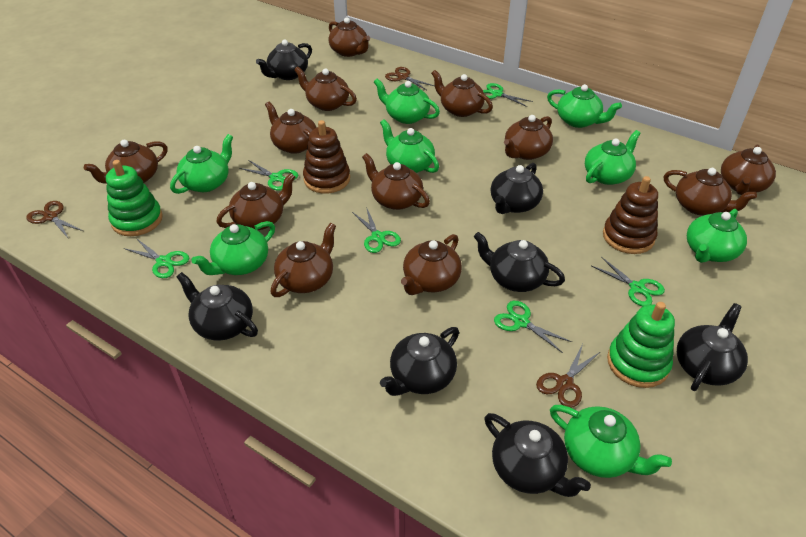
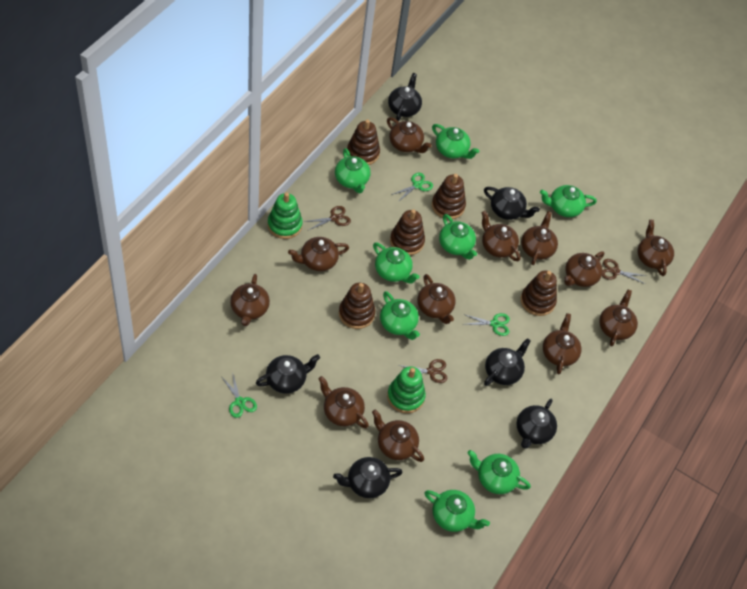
black teapot: [177,272,258,341] [256,40,312,80] [380,327,459,396] [474,232,565,292] [484,413,591,497] [491,163,543,214] [677,303,748,391] = 7 -> [256,354,320,394] [333,457,403,498] [388,73,422,121] [484,187,540,220] [484,338,531,386] [516,399,557,449] = 6
brown stacking toy: [303,120,350,193] [603,176,658,254] = 2 -> [339,283,375,329] [347,120,380,165] [390,209,425,255] [432,174,466,219] [521,271,557,316] = 5
green scissors: [124,238,189,278] [239,160,298,191] [352,207,401,253] [483,83,533,107] [494,301,572,353] [592,257,665,306] = 6 -> [221,372,257,418] [391,173,433,202] [463,313,510,336] = 3

